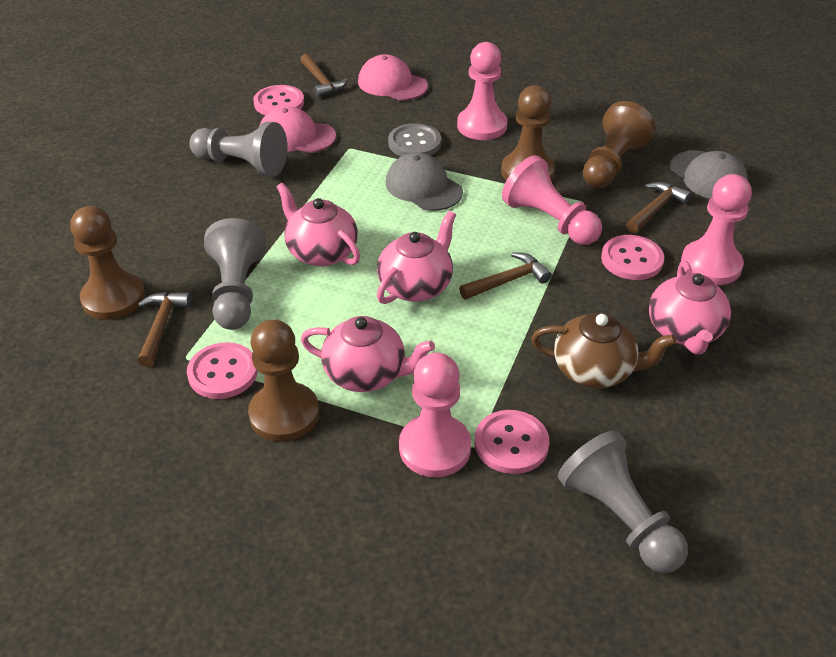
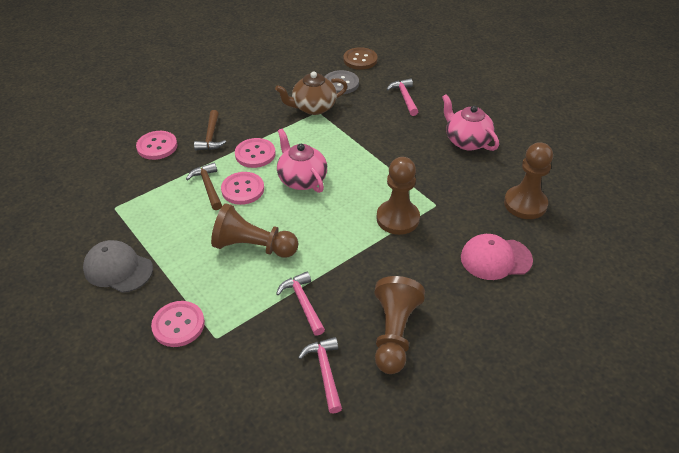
brown button: none = 0 -> [343,47,378,70] = 1
brown hammer: [138,292,191,367] [300,54,348,97] [459,252,552,299] [626,182,691,233] = 4 -> [186,163,222,210] [194,110,226,150] = 2
grey cap: [385,152,463,211] [670,150,748,199] = 2 -> [83,240,153,293] = 1
grey pawn: [190,122,288,177] [204,218,266,330] [558,430,688,573] = 3 -> none = 0
pink cap: [260,106,336,153] [358,54,428,101] = 2 -> [461,234,533,280] = 1
pink hammer: none = 0 -> [276,272,325,336] [298,337,342,414] [387,79,418,116] = 3
pink pawn: [399,352,471,478] [457,42,507,140] [502,155,602,245] [681,174,752,285] = 4 -> none = 0
pink teapot: [276,183,360,267] [301,316,435,392] [377,211,456,304] [649,261,731,354] = 4 -> [277,128,327,193] [442,94,499,151] = 2

